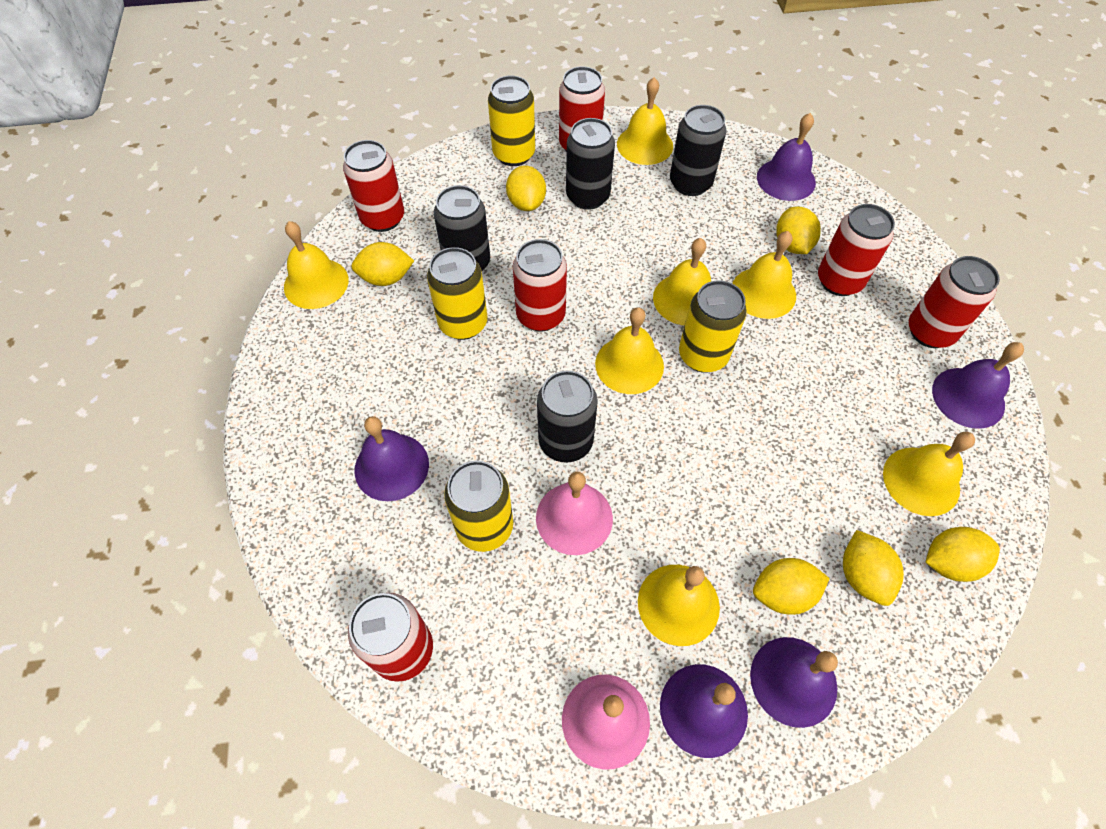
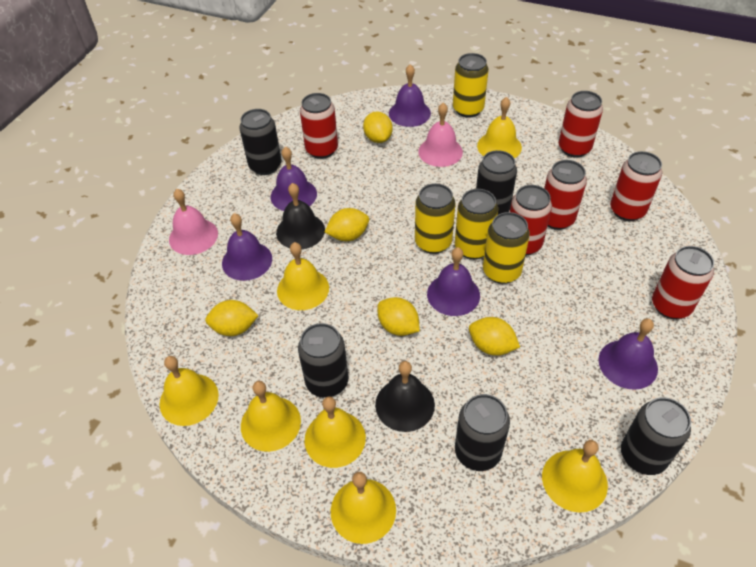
black bell: none = 0 -> [276,183,325,249] [375,361,435,432] = 2
black can: [434,185,490,271] [537,371,598,463] [566,118,615,210] [670,105,726,196] = 4 -> [239,109,281,175] [298,323,349,398] [455,394,510,471] [476,150,517,215] [621,397,691,475] = 5
yellow lemon: [351,242,414,286] [506,165,546,211] [753,558,830,615] [776,206,821,254] [843,530,904,606] [926,527,1000,582] = 6 -> [205,300,259,336] [325,208,369,241] [363,111,393,143] [377,297,420,336] [469,317,520,356] = 5

